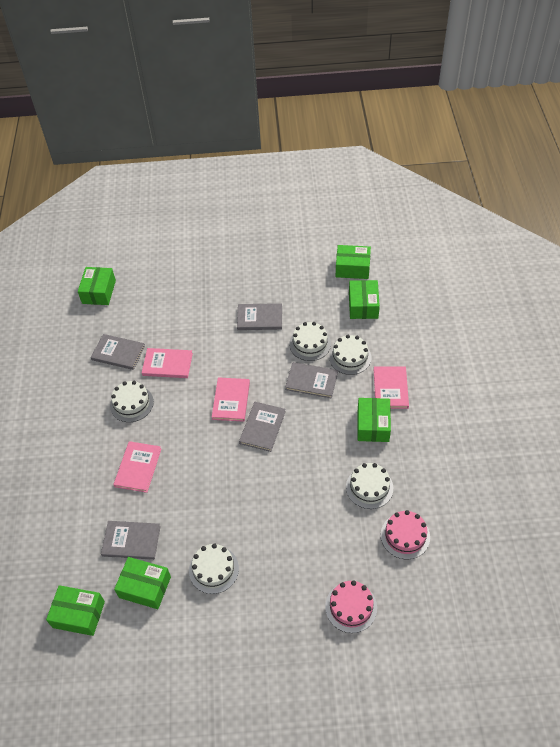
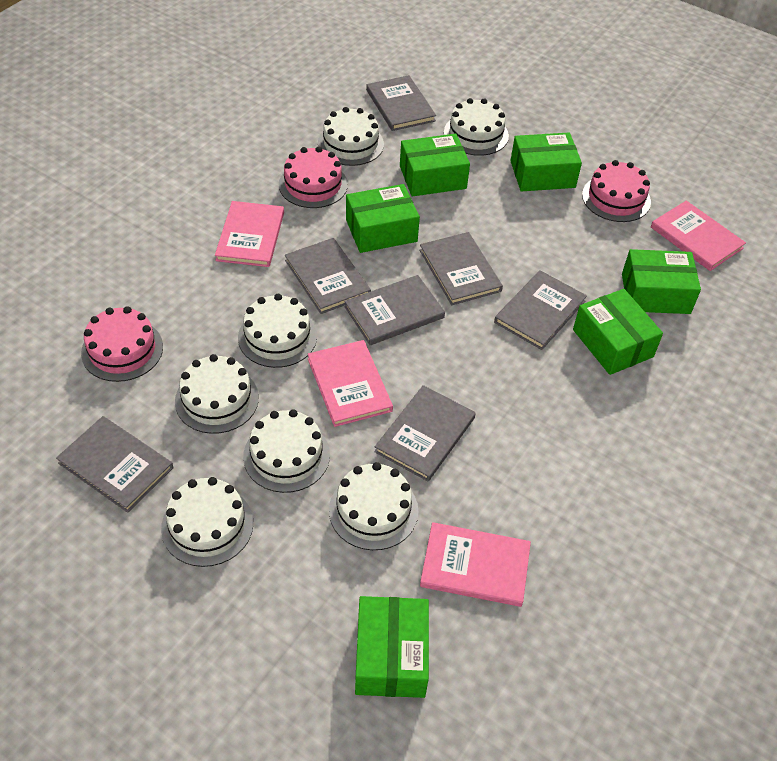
grey book: [91,334,145,370] [101,521,161,560] [237,303,282,330] [239,402,286,452] [285,362,338,398] = 5 -> [56,416,173,513] [285,238,371,314] [344,275,445,345] [366,75,436,131] [374,385,476,481] [419,232,503,305] [494,270,587,350] = 7
pink cake: [325,580,377,633] [381,510,430,559] = 2 -> [81,306,163,382] [279,147,348,208] [582,160,651,222] = 3
white cake: [110,381,154,422] [189,543,239,594] [289,322,331,361] [329,335,371,375] [346,463,393,509] = 5 -> [161,477,253,567] [175,354,259,434] [238,294,317,368] [243,409,330,493] [318,107,384,166] [329,462,418,550] [444,98,509,156] = 7

